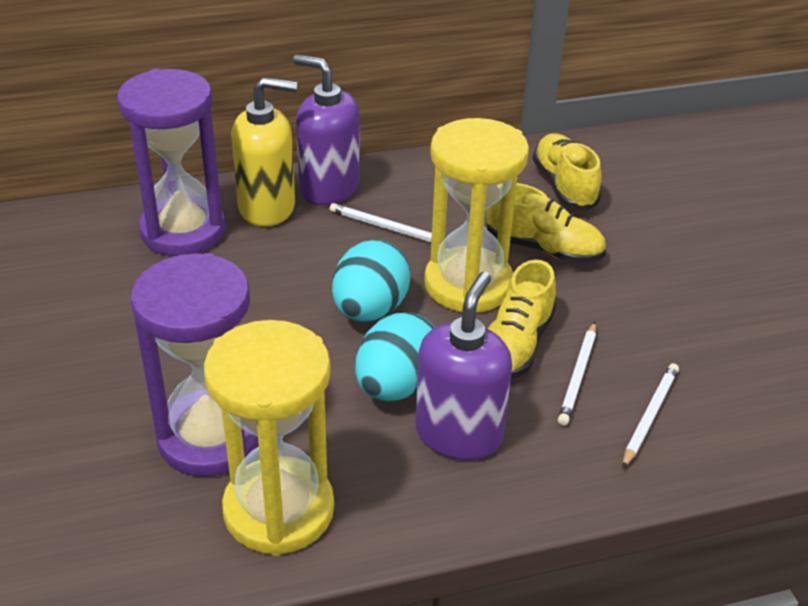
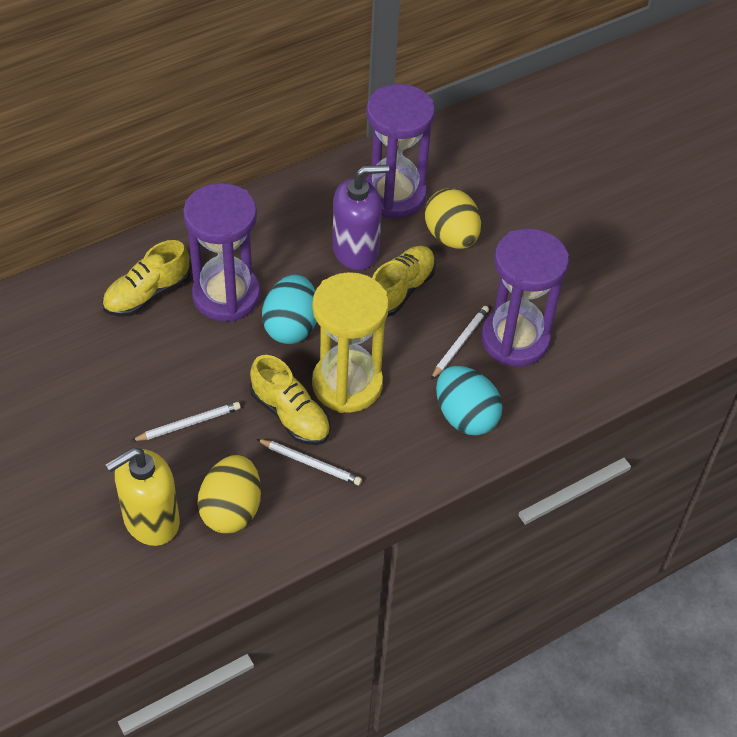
purple hourglass: [117,69,226,256] [131,253,259,477] = 2 -> [183,183,260,322] [365,84,435,218] [481,228,569,367] = 3
purple soap dispenser: [293,54,360,205] [415,272,512,460] = 2 -> [332,165,389,270] = 1
yellow egg: none = 0 -> [197,455,261,533] [425,188,481,249] = 2
yellow hourglass: [204,320,334,556] [424,118,529,313] = 2 -> [312,272,389,413] = 1

